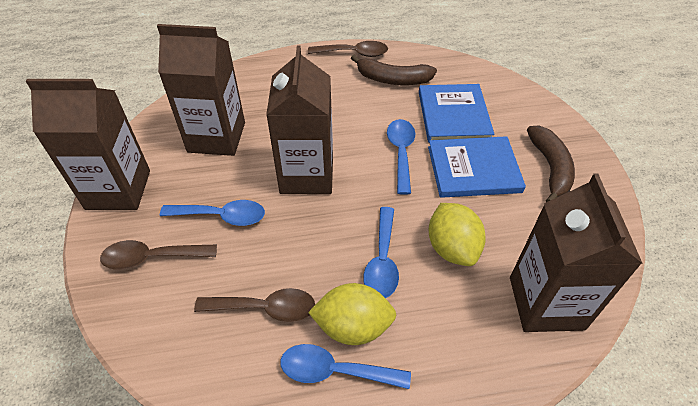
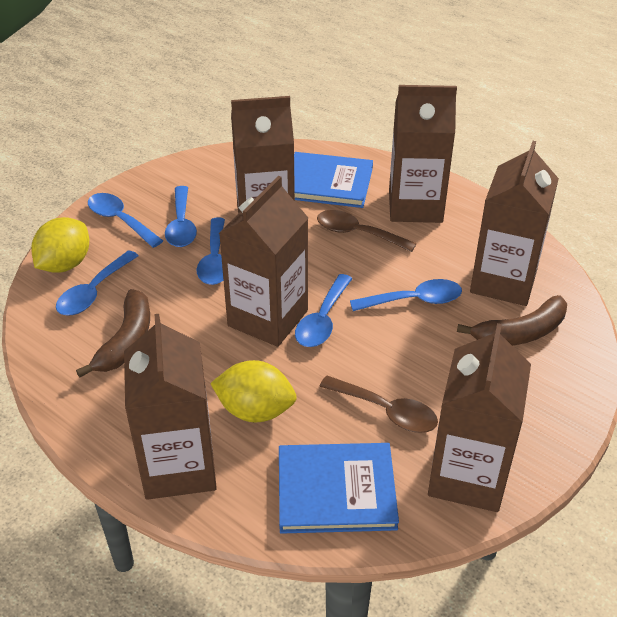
blue spoon: [160,200,265,226] [280,344,411,389] [363,207,399,298] [387,119,415,195] = 4 -> [56,250,139,315] [88,193,163,248] [165,186,197,247] [197,218,225,285] [295,274,353,347] [350,279,462,311] = 6
brown carton: [26,79,150,210] [157,24,245,156] [266,46,333,194] [510,174,643,332] = 4 -> [124,314,217,500] [219,176,308,347] [231,96,295,214] [389,85,457,223] [428,323,531,512] [470,141,559,306] = 6
brown spoon: [100,240,217,270] [194,288,315,322] [308,41,388,57] = 3 -> [317,210,417,252] [319,376,438,433] = 2

